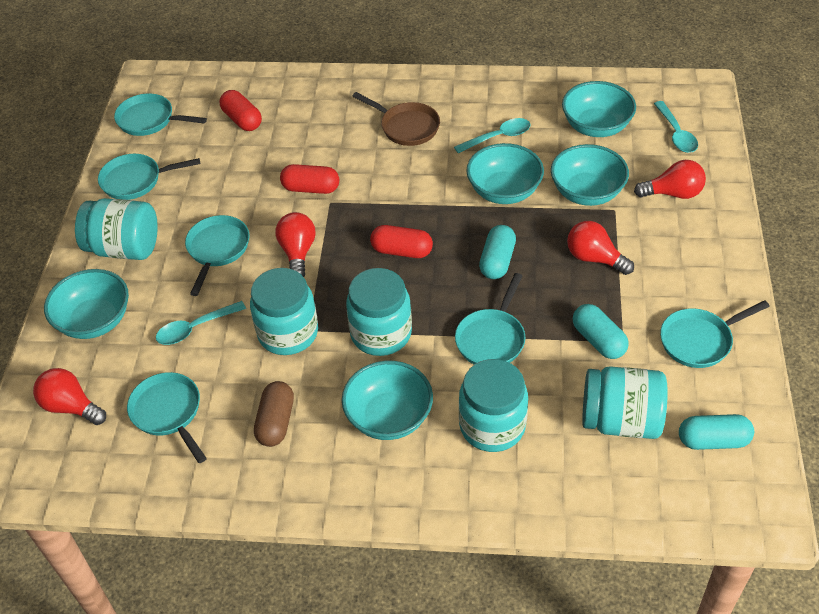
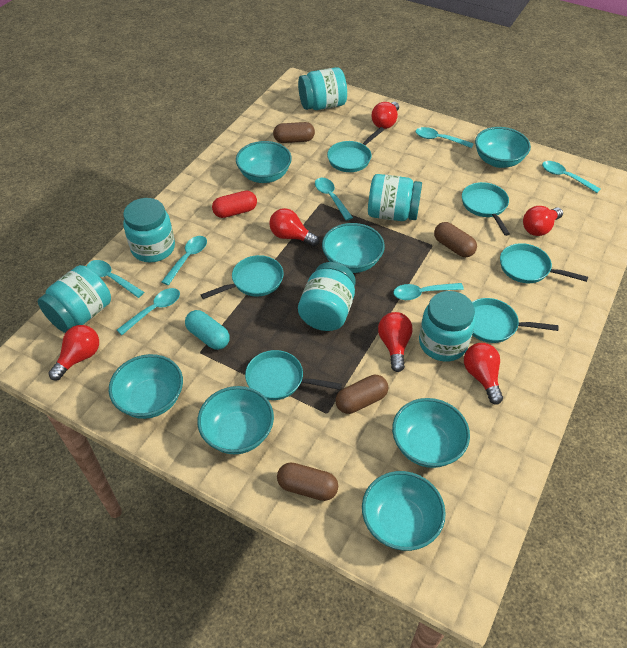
brown capsule: [254,381,294,447] = 1 -> [273,122,315,143] [277,463,338,501] [335,375,388,414] [434,222,477,257] = 4
brown pan: [352,92,440,146] = 1 -> none = 0
red capsule: [219,90,262,131] [280,164,339,194] [370,225,433,258] = 3 -> [212,191,257,218] = 1
red light bulb: [33,368,106,425] [276,212,316,277] [567,221,634,275] [634,160,706,199] = 4 -> [48,325,99,380] [269,208,319,247] [371,102,399,129] [378,312,413,372] [464,343,503,404] [523,206,563,236] = 6
turquoise bowl: [44,269,129,339] [342,361,433,440] [466,143,544,204] [551,144,629,206] [562,81,636,137] = 5 -> [109,354,183,419] [197,386,274,454] [236,141,292,183] [322,223,385,273] [362,471,446,551] [392,398,470,468] [475,127,531,168] = 7
turquoise capsule: [479,225,516,279] [573,304,629,359] [679,414,754,450] = 3 -> [185,310,230,350] = 1
turquoise jar: [75,198,158,260] [250,268,318,355] [346,268,412,356] [459,359,528,452] [582,366,668,439] = 5 -> [38,265,111,333] [123,198,175,262] [298,67,347,110] [298,262,356,331] [368,174,422,221] [419,291,475,362] = 6
turquoise spoon: [156,301,246,345] [454,118,531,153] [654,101,698,153] = 3 -> [87,260,144,298] [117,288,180,335] [162,236,207,285] [315,178,353,221] [393,283,464,300] [416,127,474,148] [542,161,600,193] = 7

